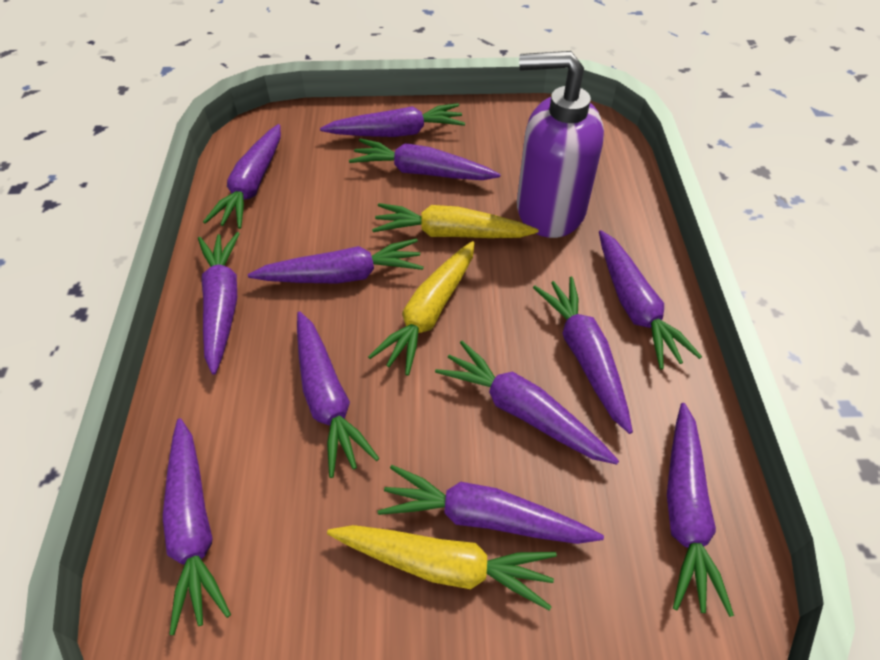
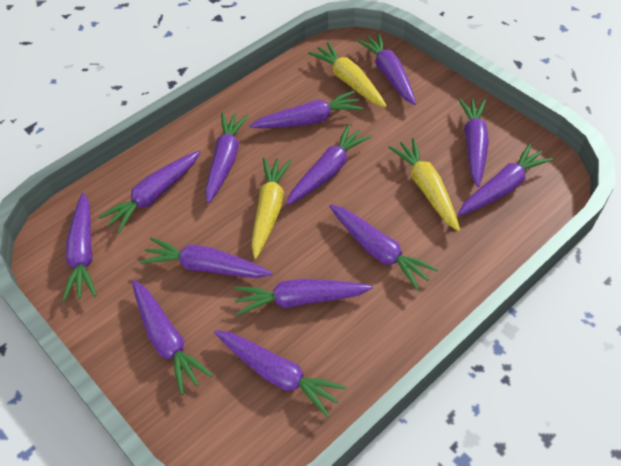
purple carrot: [163,418,231,635] [198,232,240,375] [203,124,281,229] [248,238,424,284] [297,311,380,478] [320,103,465,137] [349,139,501,180] [378,465,604,544] [435,341,619,465] [533,277,633,434] [599,230,702,369] [667,403,734,617] = 12 -> [62,193,97,301] [99,151,200,233] [132,280,213,395] [140,237,273,278] [205,112,249,204] [214,330,346,418] [234,279,373,316] [249,91,363,128] [286,124,372,205] [329,204,439,291] [356,33,416,105] [458,98,489,187] [458,143,553,216] = 13
purple soap dispenser: [517,51,604,238] = 1 -> none = 0

